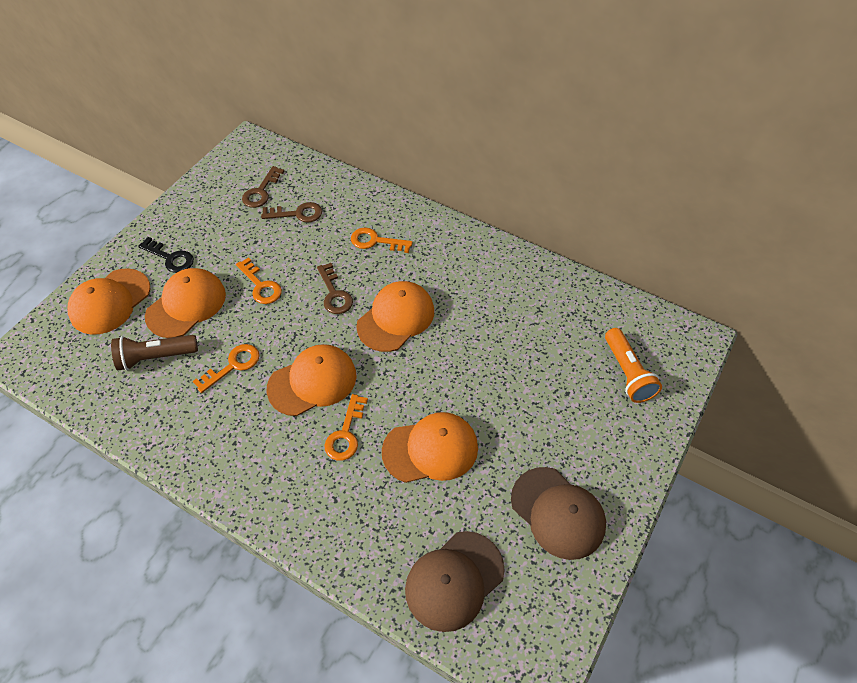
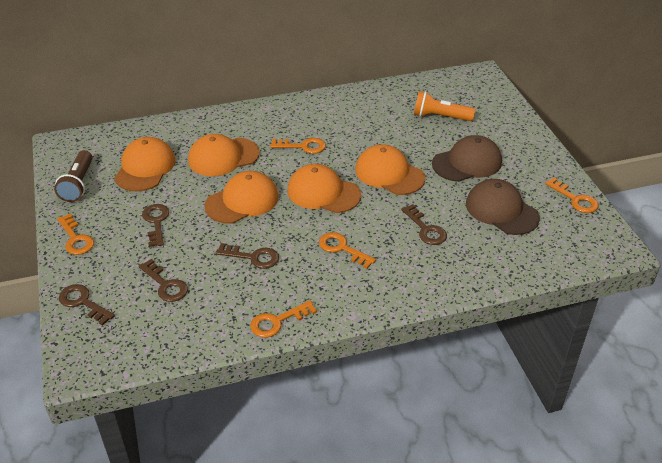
black key: [138,237,194,273] = 1 -> none = 0
brown key: [242,166,284,208] [261,202,322,223] [317,263,353,314] = 3 -> [59,284,115,326] [139,259,188,302] [142,204,169,247] [216,243,279,269] [401,204,447,245] = 5
orange key: [193,344,260,393] [236,257,282,304] [324,394,368,461] [351,228,413,253] = 4 -> [57,214,94,255] [250,300,317,338] [270,138,326,154] [319,232,376,269] [545,177,599,213] = 5

